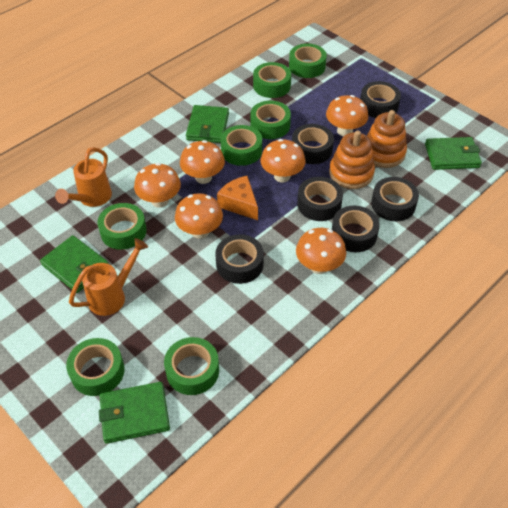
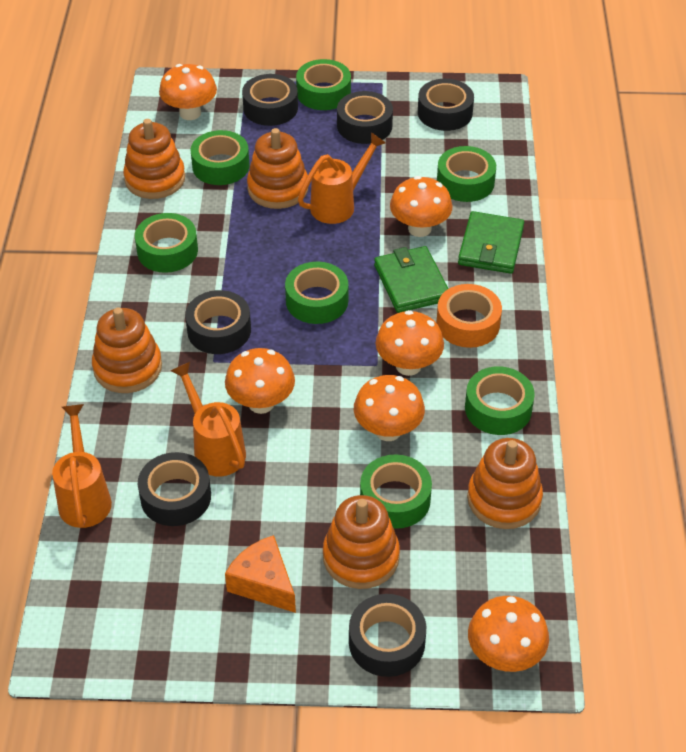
green wallet: [40,235,109,293] [99,382,170,444] [186,105,229,143] [425,137,482,170] = 4 -> [374,246,449,313] [458,211,524,274] = 2
orange stacking toy: [329,131,375,189] [367,110,407,168] = 2 -> [92,307,162,393] [123,119,185,199] [247,128,308,209] [323,495,400,589] [467,438,543,529] = 5
orange tape: none = 0 -> [436,284,502,348] = 1
orange watering can: [55,147,112,207] [69,238,148,316] = 2 -> [52,404,112,528] [170,362,246,476] [298,132,386,224] = 3

